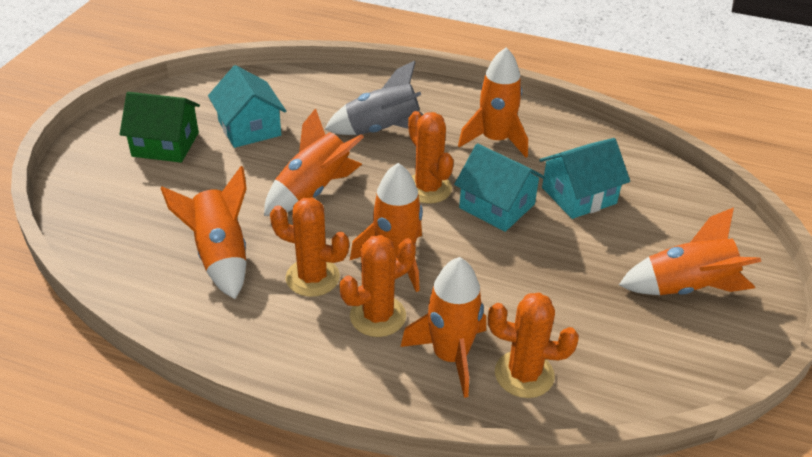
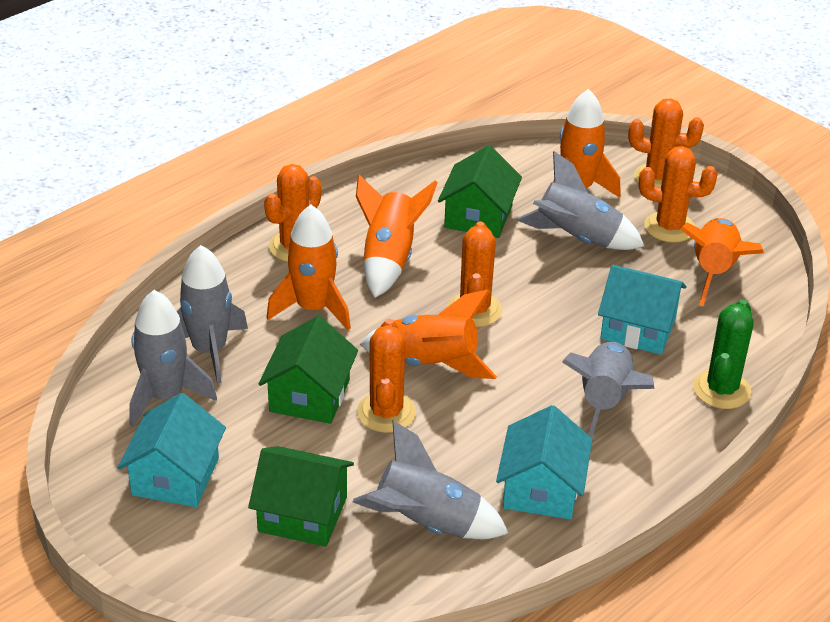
green cactus: none = 0 -> [693,299,754,409] = 1
green house: [119,92,200,163] = 1 -> [248,446,354,547] [258,316,358,424] [438,145,522,238] = 3
grey rocket: [325,60,424,135] = 1 -> [129,290,217,427] [177,245,248,384] [353,420,509,539] [517,151,644,250] [562,342,654,438] = 5
orange cactus: [270,198,349,297] [340,235,416,337] [408,111,454,204] [488,292,579,398] = 4 -> [264,164,322,262] [357,319,416,433] [448,221,502,327] [628,98,704,187] [639,146,718,242] = 5
orange rocket: [160,166,247,299] [264,108,364,216] [350,163,423,292] [400,257,486,398] [458,47,528,158] [619,207,761,295] = 6 -> [266,205,351,330] [356,175,438,298] [360,289,497,379] [553,89,621,198] [680,218,764,306] = 5

